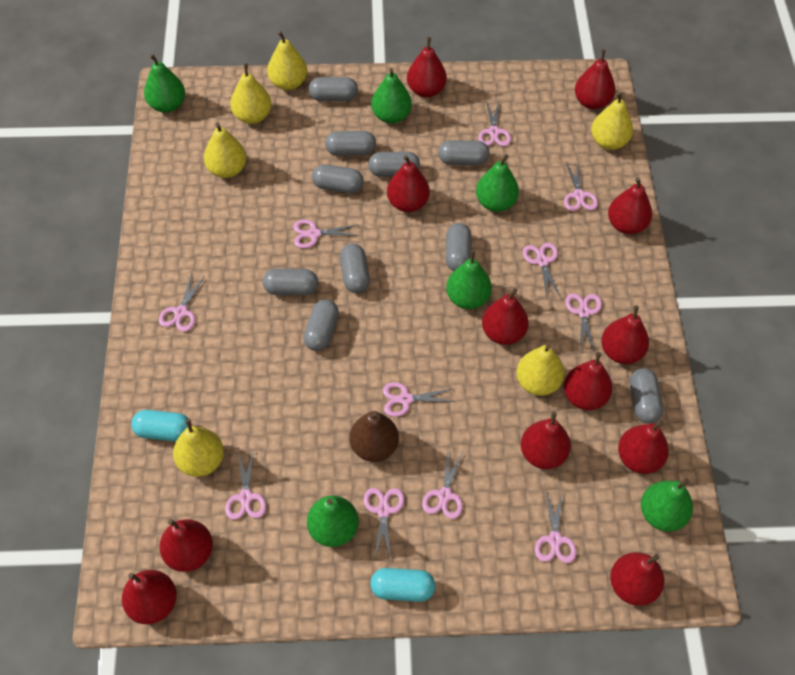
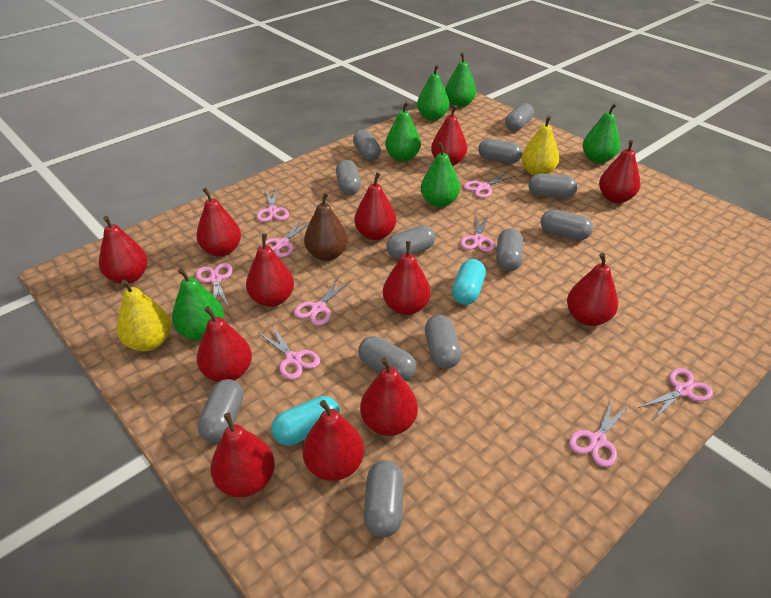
grey capsule: [263,269,318,295] [303,299,339,351] [309,77,358,101] [312,164,364,193] [325,131,376,156] [340,243,370,293] [368,151,420,177] [438,140,490,165] [446,223,472,271] [630,368,663,424] = 10 -> [197,379,244,443] [336,160,361,195] [353,129,381,161] [358,336,417,382] [364,460,404,537] [386,225,435,259] [425,315,461,369] [478,139,522,164] [496,228,523,271] [505,103,534,131] [529,173,577,198] [540,209,593,240] = 12
pink scissors: [159,273,205,332] [225,449,266,520] [293,219,359,248] [364,488,404,560] [383,382,455,417] [422,450,464,519] [478,101,511,146] [523,243,561,298] [535,491,576,563] [564,162,598,211] [566,293,602,351] = 11 -> [196,263,233,307] [256,187,289,222] [259,325,320,380] [260,219,309,257] [294,278,351,325] [460,214,495,252] [464,172,515,198] [569,399,629,467] [638,368,713,421] = 9
yellow pear: [173,419,224,477] [204,123,246,178] [230,63,272,124] [267,31,307,90] [516,344,565,396] [591,92,633,150] = 6 -> [117,279,171,351] [521,116,559,176] = 2

